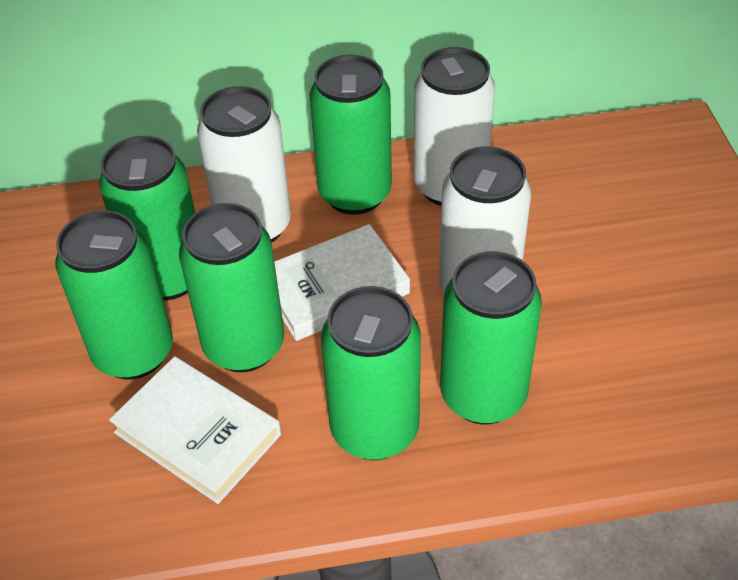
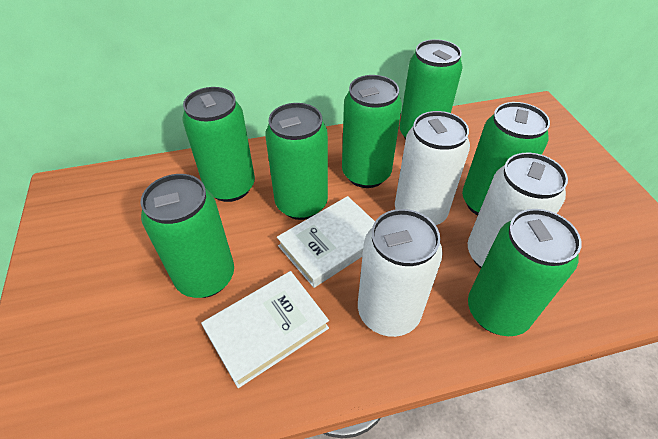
green can: [55,211,173,379] [99,136,195,300] [179,203,284,372] [309,55,392,215] [321,286,421,460] [440,251,542,424] = 6 -> [141,174,234,298] [182,87,255,202] [265,103,328,220] [342,75,402,188] [400,39,463,140] [462,102,550,215] [468,209,582,336] = 7

